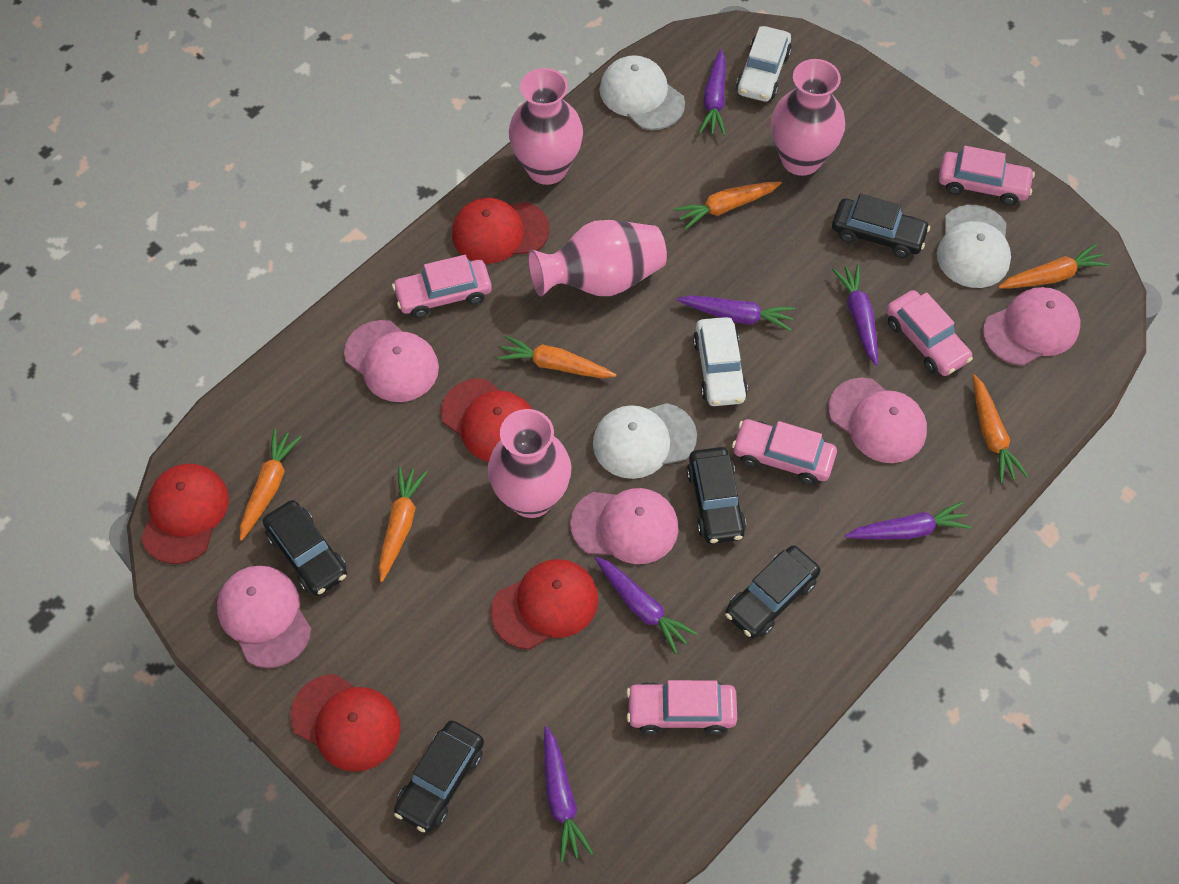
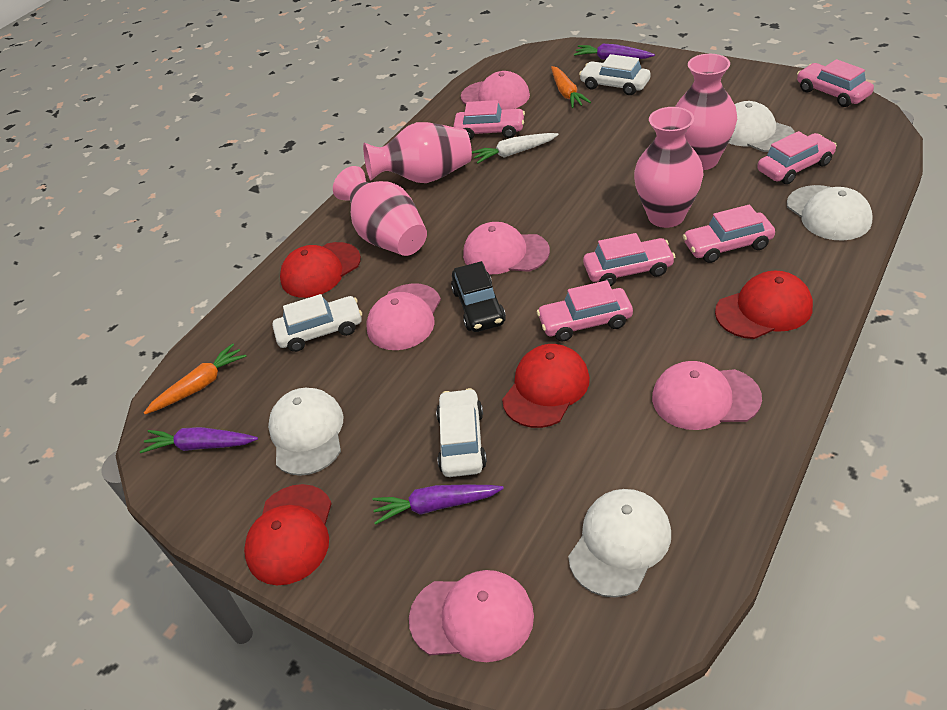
black car: [263,500,347,596] [394,720,484,832] [687,447,746,544] [725,546,820,639] [832,194,930,258] = 5 -> [451,261,506,332] = 1
orange carrot: [240,429,301,541] [378,466,427,582] [497,335,616,378] [674,181,782,230] [973,374,1029,483] [998,244,1109,289] = 6 -> [144,343,247,414] [551,66,591,108] = 2
pink car: [392,255,492,318] [626,680,737,735] [732,419,837,485] [886,290,973,376] [939,146,1035,206] = 5 -> [453,100,525,140] [537,280,633,341] [583,233,675,286] [683,205,775,263] [757,131,837,184] [797,59,874,107] = 6
purple carrot: [544,726,593,862] [595,556,697,654] [677,295,795,331] [699,49,726,136] [832,264,878,366] [845,501,972,539] = 6 -> [140,427,258,453] [372,485,504,525] [574,44,655,60] = 3
red cap: [141,464,229,564] [290,674,401,772] [441,378,532,462] [452,198,550,264] [491,559,598,650] = 5 -> [244,484,332,585] [280,242,361,298] [502,344,590,428] [715,271,813,339] = 4
white cap: [593,403,697,479] [600,55,685,130] [937,205,1011,288] = 3 -> [268,388,343,476] [568,489,671,598] [729,101,795,152] [787,185,873,240] = 4
white car: [693,317,748,406] [736,26,792,102] = 2 -> [273,294,362,352] [436,388,487,477] [579,54,650,95] = 3
white carrot: none = 0 -> [472,133,559,164] = 1

